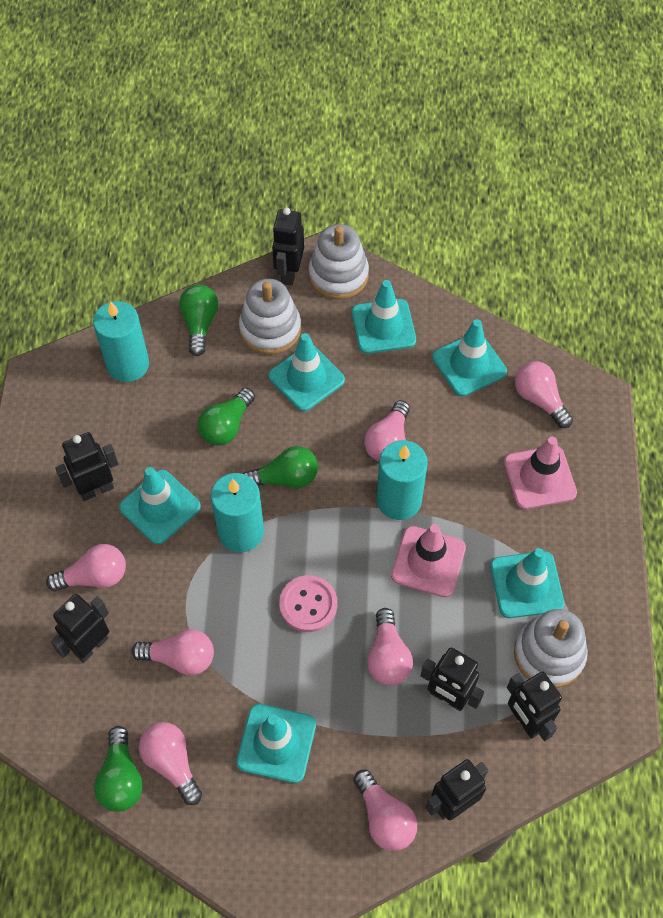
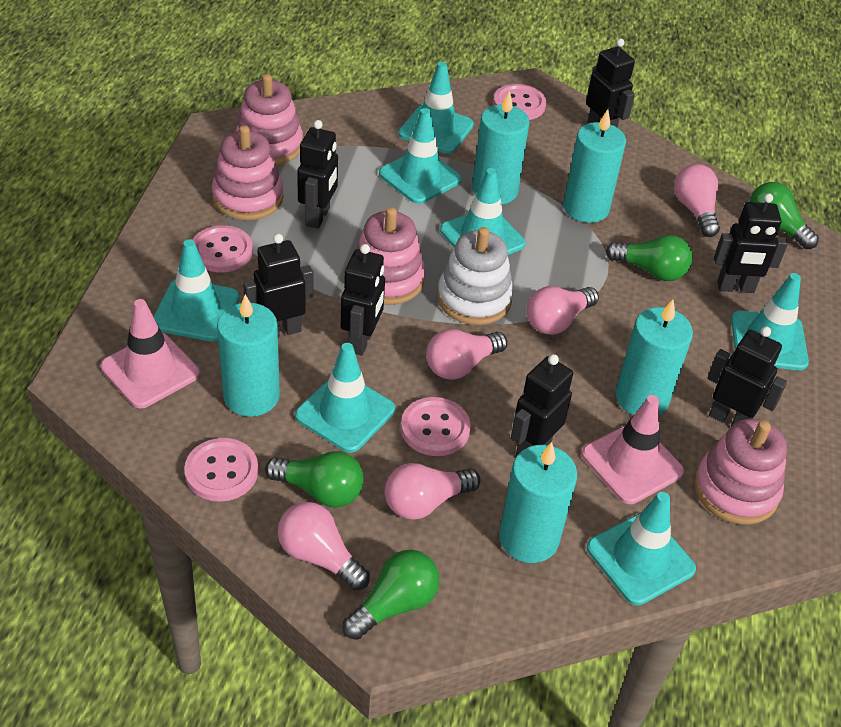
black robot: [51,594,109,663] [55,432,118,501] [272,207,304,286] [420,648,484,711] [426,759,488,820] [507,672,562,741] = 6 -> [243,234,313,338] [297,120,338,229] [341,244,385,356] [511,354,573,456] [586,38,635,128] [707,326,787,427] [714,193,788,293] = 7
pink button: [279,575,337,632] = 1 -> [184,438,258,502] [193,225,253,272] [401,397,471,456] [493,84,546,120] = 4
pink light bulb: [46,544,126,592] [132,629,214,675] [139,722,202,805] [353,770,417,851] [364,400,410,461] [367,608,413,686] [515,361,573,428] = 7 -> [278,502,370,591] [385,463,480,520] [426,329,507,380] [527,286,599,335] [674,164,720,237] = 5
pink stacking toy: none = 0 -> [212,125,283,220] [235,74,303,165] [356,207,425,305] [694,419,787,525] = 4
turquoise candle: [93,301,149,382] [211,473,264,552] [377,440,428,520] = 3 -> [217,294,280,417] [472,90,530,204] [499,442,577,563] [563,109,626,223] [616,300,693,415] = 5
turquoise traffic cone: [119,467,201,544] [236,704,316,783] [268,333,345,411] [352,280,416,354] [432,319,507,396] [490,548,564,618] = 6 -> [153,239,239,342] [295,343,395,453] [379,108,462,204] [398,62,474,154] [440,168,525,255] [587,492,696,605] [731,273,809,370] = 7
white stacking toy: [239,279,301,355] [308,224,369,299] [514,609,588,688] = 3 -> [437,227,514,325] = 1

